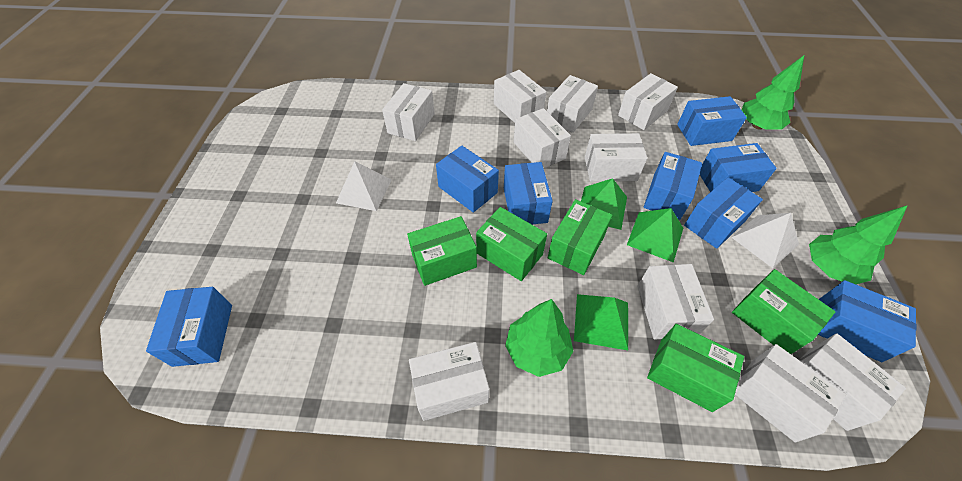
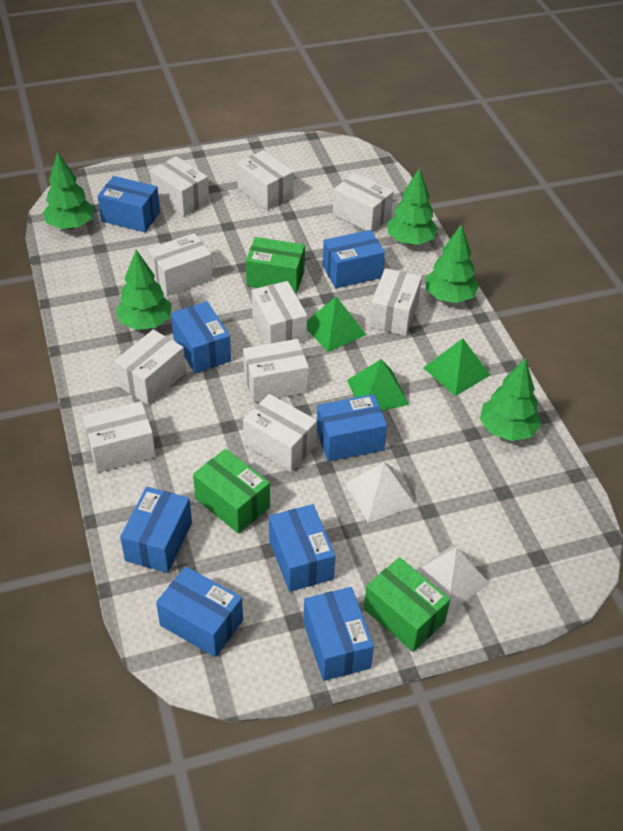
green box: [407,216,477,286] [476,207,547,281] [548,199,613,275] [647,324,744,412] [732,269,835,354] = 5 -> [193,449,270,534] [246,237,305,294] [364,557,450,652] = 3
green tree: [505,299,573,377] [741,55,804,130] [809,205,908,284] = 3 -> [43,152,94,229] [116,250,172,330] [387,168,438,245] [425,224,479,303] [480,358,541,441] = 5

